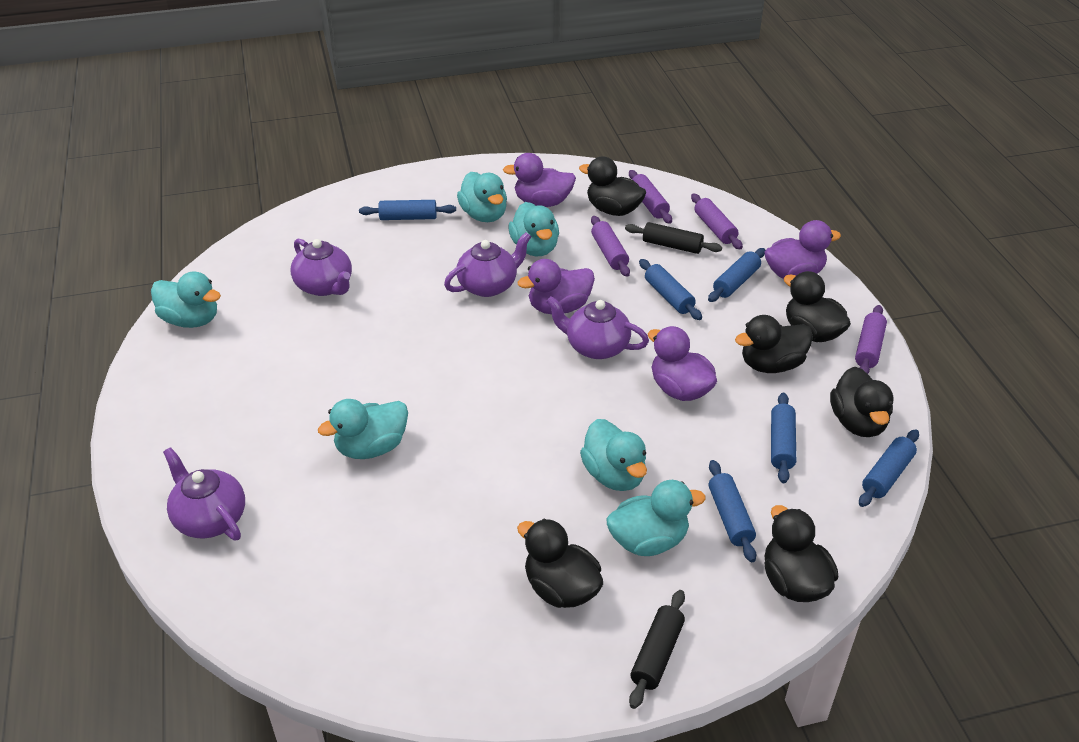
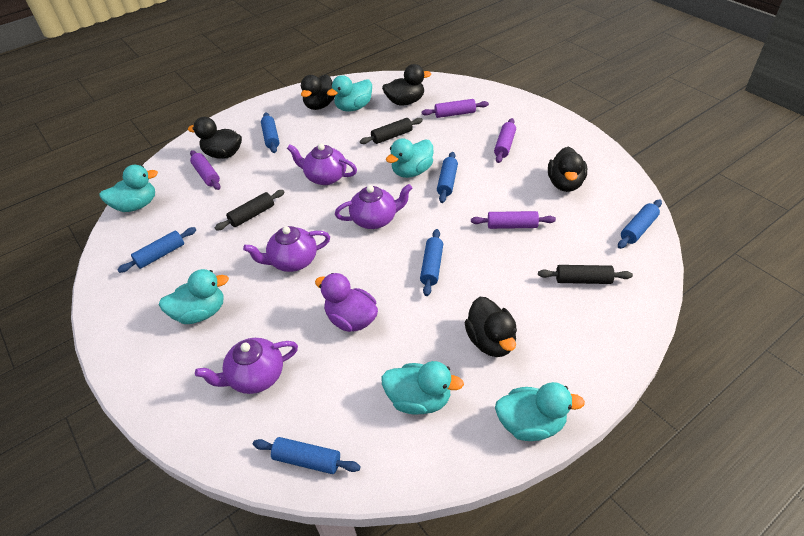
black duck: [517,519,603,608] [579,156,646,216] [735,315,813,373] [764,505,838,602] [784,271,851,342] [830,366,894,437] = 6 -> [188,117,242,159] [301,74,335,110] [382,64,431,105] [464,297,517,357] [548,147,587,192] = 5
black rolling pin: [625,222,722,254] [629,590,685,709] = 2 -> [215,190,285,231] [360,118,423,144] [538,265,633,284] = 3
purple duck: [503,153,576,207] [518,259,595,314] [648,326,717,401] [765,220,841,279] = 4 -> [315,273,378,332] = 1

